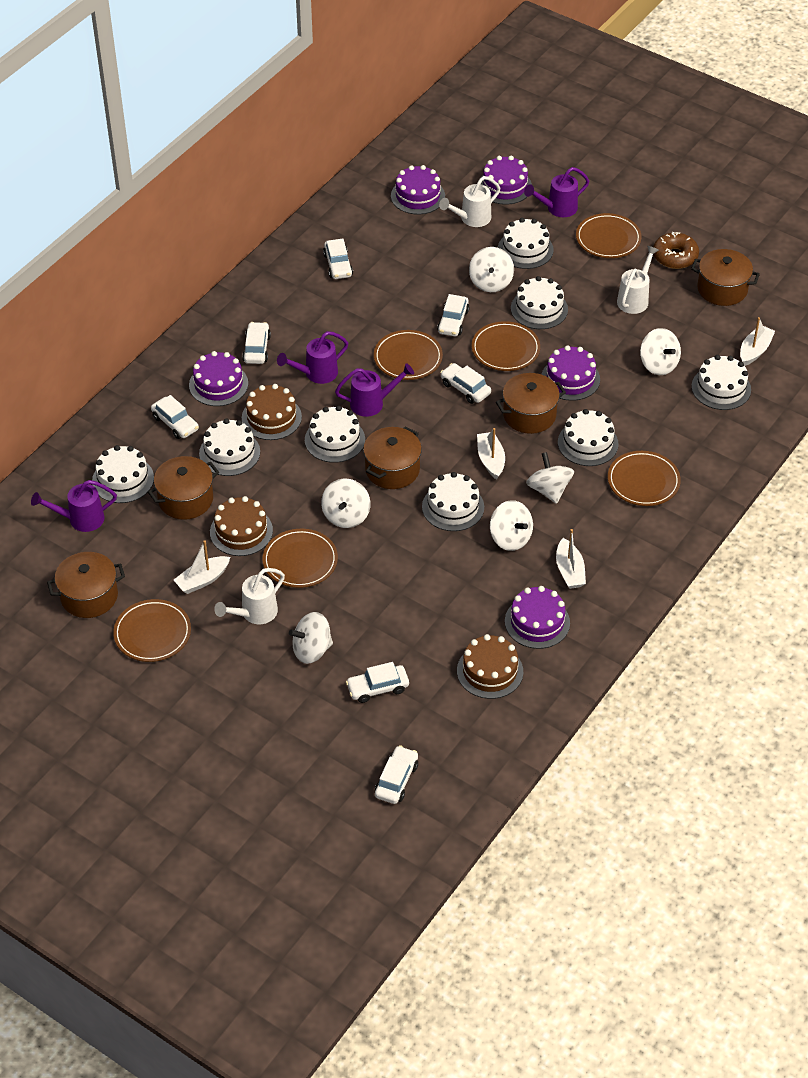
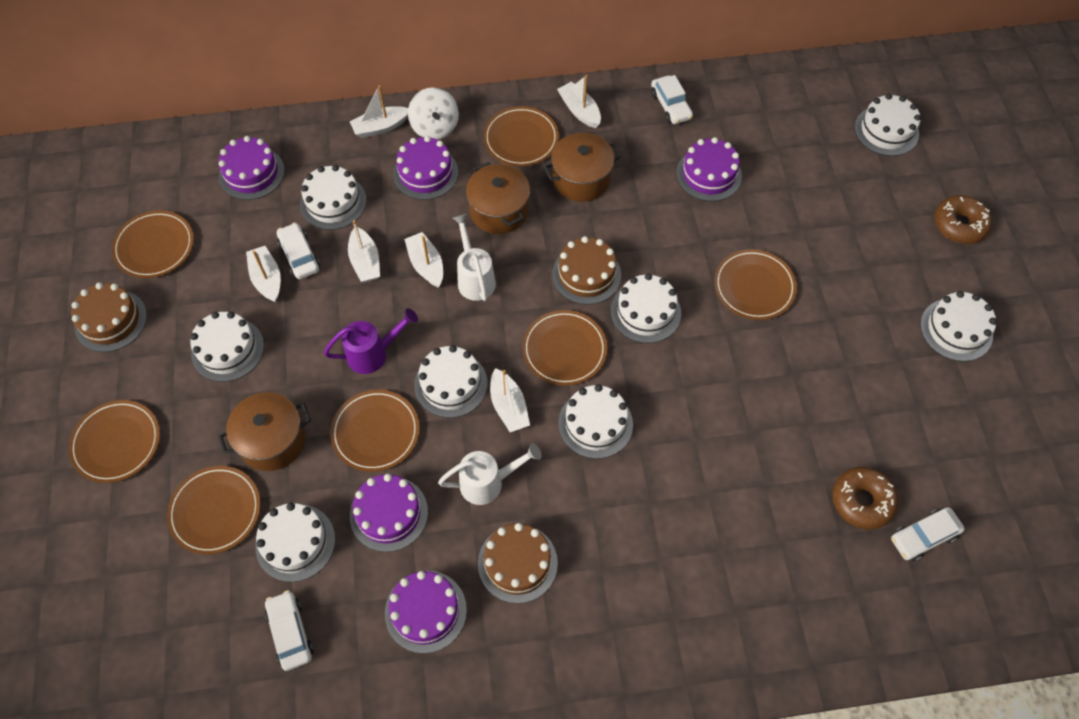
brown donut: [653,232,699,269] = 1 -> [832,467,899,529] [934,195,992,244] = 2
brown plate: [113,599,191,662] [263,529,338,588] [374,330,443,380] [472,321,540,371] [576,213,642,258] [608,451,681,506] = 6 -> [69,400,160,483] [112,210,194,278] [167,466,261,555] [330,390,420,472] [483,106,559,166] [522,310,607,386] [714,249,797,320] = 7
brown pot: [47,552,125,618] [148,456,219,520] [363,426,422,489] [496,373,566,434] [691,249,760,306] = 5 -> [218,392,311,471] [466,162,530,234] [543,133,622,202] = 3
purple watering can: [31,480,117,532] [277,331,348,384] [335,363,414,417] [524,167,589,217] = 4 -> [324,308,418,374] = 1
white boat: [174,540,230,594] [477,428,505,480] [556,529,586,589] [740,317,775,366] = 4 -> [246,246,281,303] [348,220,380,282] [349,85,408,138] [404,232,443,288] [490,368,530,432] [557,75,601,128] = 6
white car: [151,395,199,439] [242,322,271,364] [323,239,353,279] [346,662,409,703] [375,745,418,804] [437,294,470,336] [440,363,491,404] = 7 -> [265,590,314,671] [277,222,320,279] [651,75,693,124] [891,507,965,561] = 4
white spinning top: [289,612,333,664] [321,478,370,528] [469,247,514,292] [490,500,533,551] [526,452,574,504] [640,328,681,375] = 6 -> [408,87,459,140] = 1
white watering can: [214,568,285,624] [439,176,500,227] [617,246,659,314] = 3 -> [438,443,542,505] [453,214,496,301] = 2

